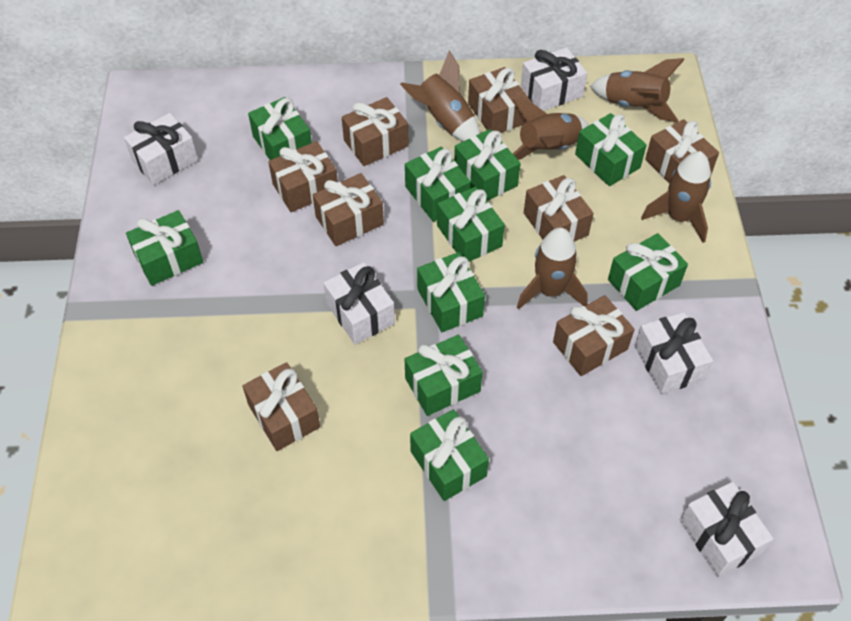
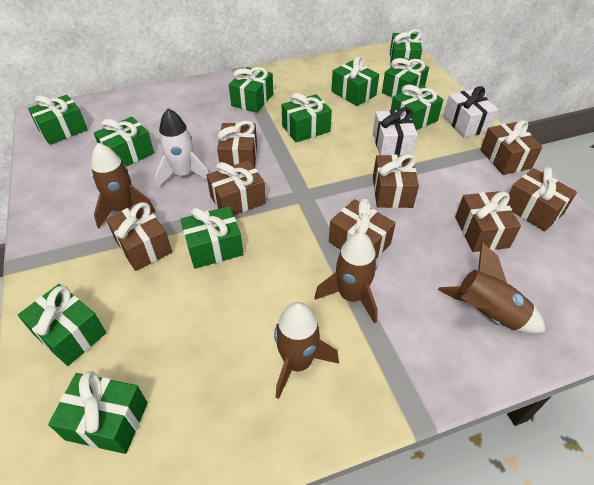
brown rocket: [400,51,480,142] [512,99,589,160] [517,227,588,309] [590,58,685,123] [641,151,711,243] = 5 -> [91,143,155,228] [274,302,339,399] [314,232,378,324] [438,242,546,334] = 4
green gift: [126,210,203,286] [248,97,312,160] [405,147,471,222] [405,335,483,416] [410,409,489,501] [417,252,485,332] [437,187,505,262] [454,129,521,201] [575,113,647,186] [608,233,688,311] = 10 -> [18,284,106,366] [28,95,88,145] [48,371,148,454] [94,117,154,167] [180,206,243,269] [229,67,273,113] [282,93,332,142] [331,57,379,106] [382,58,429,98] [390,29,422,67] [391,85,443,130] = 11
white gift: [124,113,198,185] [323,262,395,344] [521,48,587,111] [634,312,713,394] [680,482,773,577] = 5 -> [373,107,418,155] [443,86,499,138] = 2
white rocket: none = 0 -> [155,108,209,188] = 1

